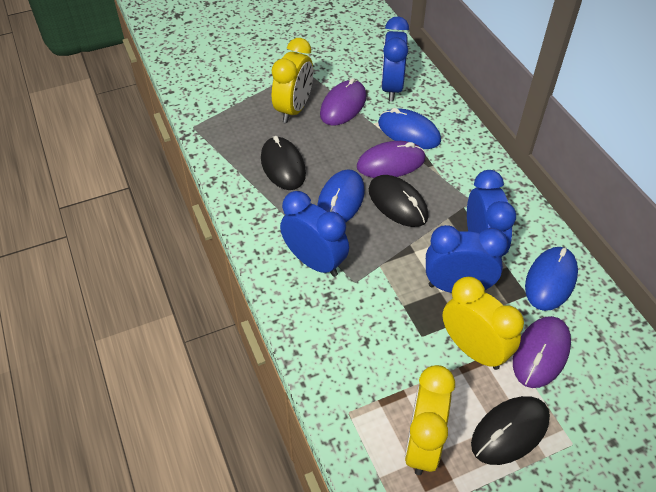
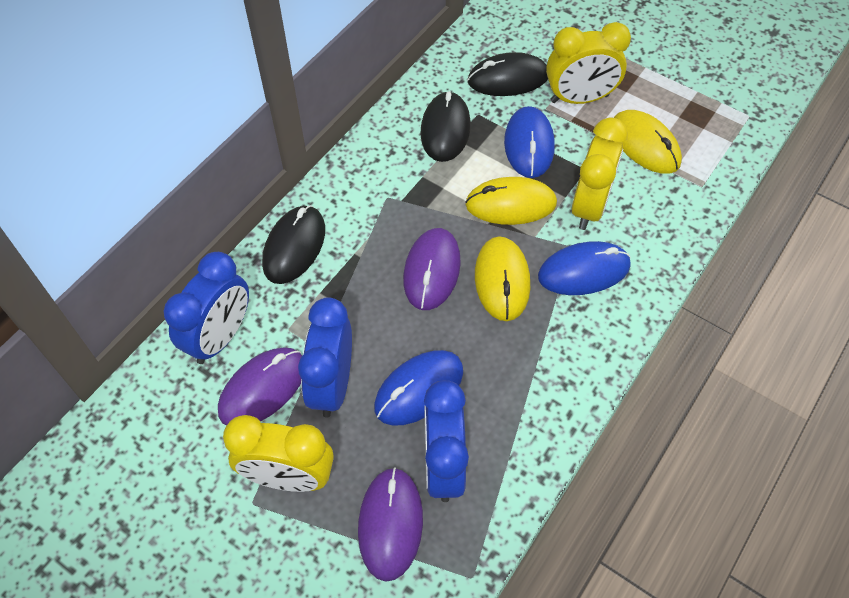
blue clock: [280,191,349,277] [381,16,409,102] [426,225,508,293] [467,170,516,256] = 4 -> [164,252,249,364] [298,297,352,418] [424,380,469,502] = 3
yellow mouse: none = 0 -> [465,177,557,225] [475,236,530,321] [614,110,682,174] = 3

